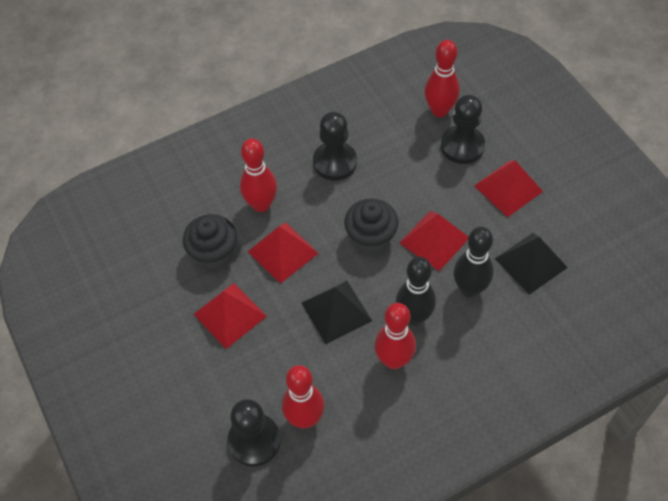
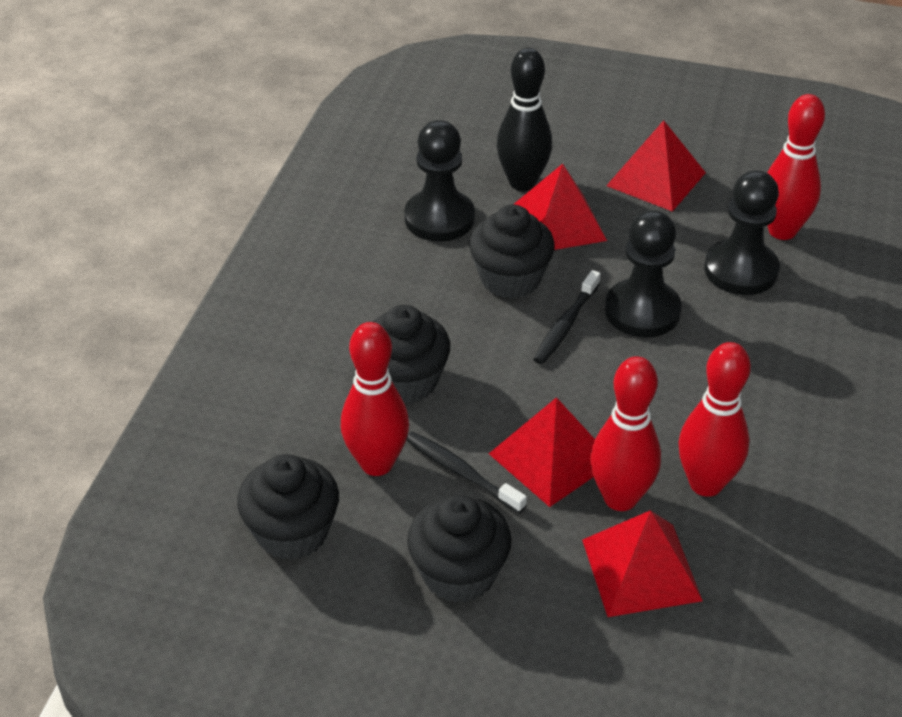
black bowling pin: [396,257,436,326] [453,227,494,297] = 2 -> [497,48,552,191] = 1
black cupcake: [183,214,237,269] [344,199,398,253] = 2 -> [237,454,339,560] [373,305,450,404] [407,495,512,603] [469,204,555,298] = 4
black pyramid: [302,281,372,344] [495,233,568,295] = 2 -> none = 0
black toothbrush: none = 0 -> [406,432,527,513] [533,270,601,364] = 2

